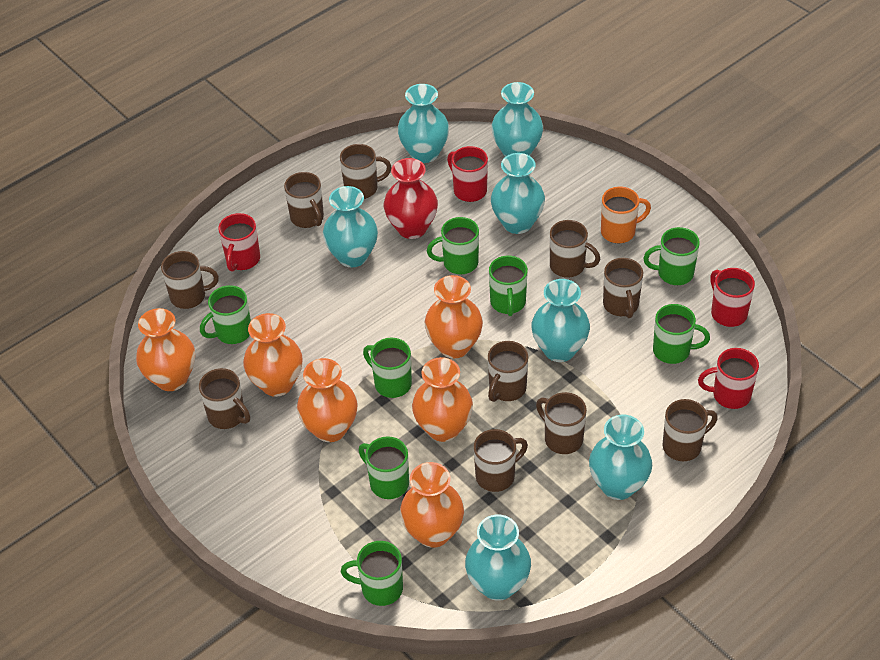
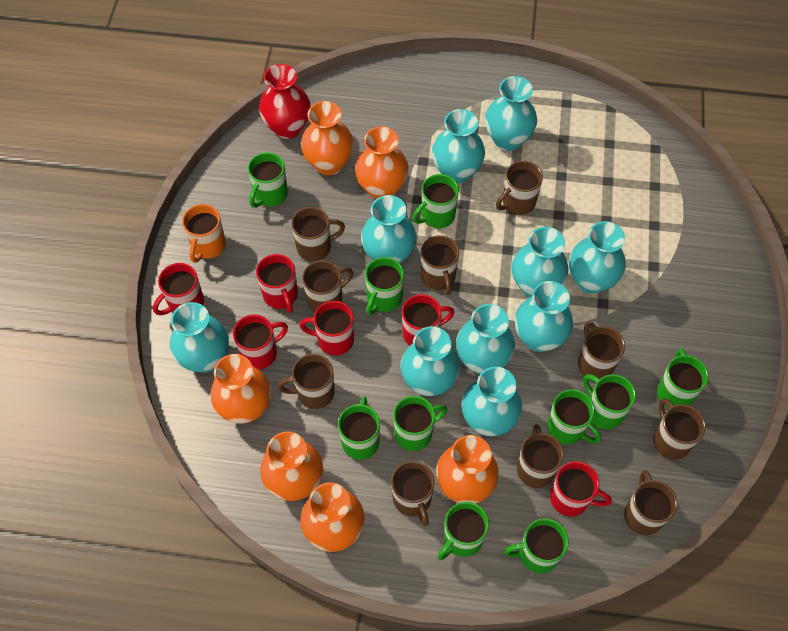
green mug: [200,285,251,344] [341,541,403,606] [358,436,409,499] [363,338,412,398] [427,217,479,274] [489,256,528,316] [643,227,700,285] [653,304,710,364] = 8 -> [248,152,288,208] [338,397,380,459] [365,257,404,315] [393,396,447,451] [412,174,459,228] [437,502,489,560] [504,518,569,573] [547,389,601,444] [583,374,636,430] [657,349,709,408] = 10
red mug: [218,213,260,272] [447,146,488,202] [698,348,759,409] [710,268,755,327] = 4 -> [153,263,204,315] [233,314,288,369] [256,254,298,313] [299,301,354,355] [402,294,454,346] [550,461,612,516] = 6
turquoise vase: [323,186,378,267] [397,84,449,163] [465,515,531,601] [491,82,543,157] [491,153,545,234] [531,279,590,362] [589,415,652,500] = 7 -> [170,302,229,373] [361,195,417,263] [400,326,460,396] [432,109,485,183] [456,304,515,374] [462,367,522,436] [485,76,537,151] [512,227,568,297] [515,281,573,352] [569,221,626,294] = 10

